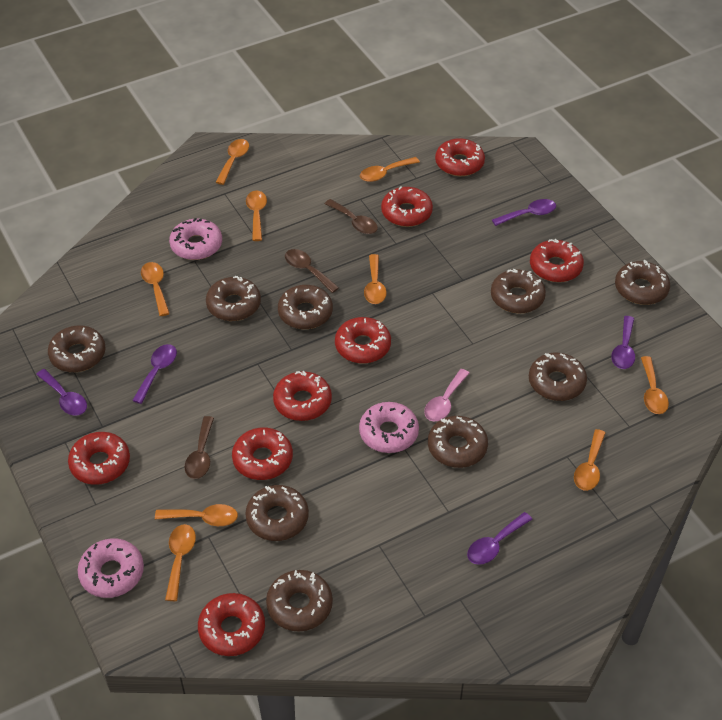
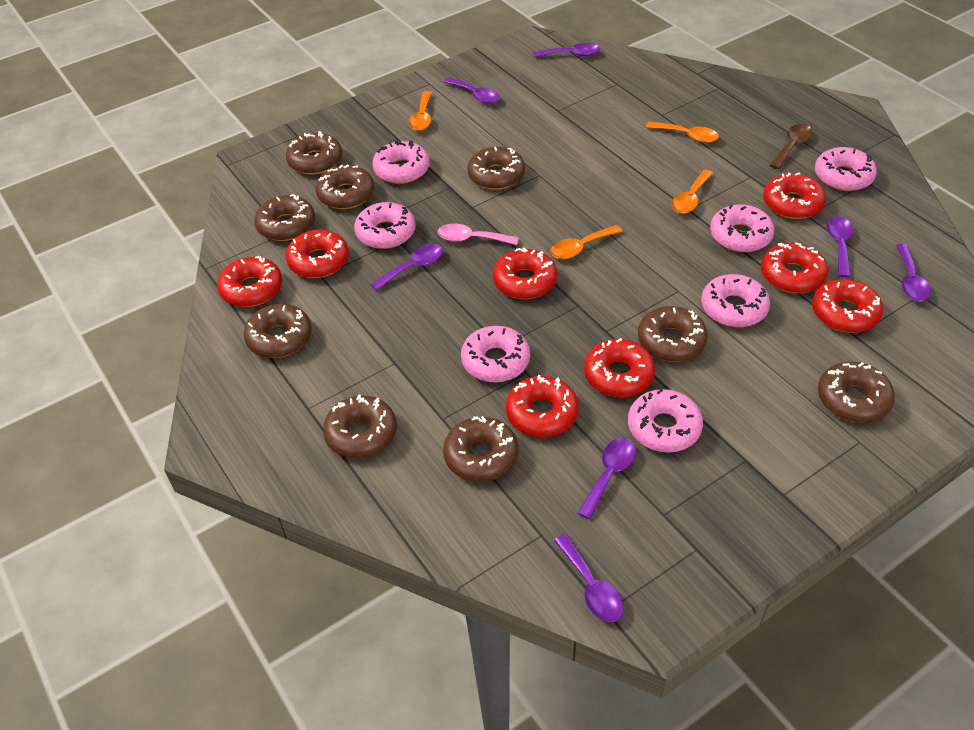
brown spoon: [185,416,214,479] [285,249,339,293] [325,199,378,234] = 3 -> [770,124,813,169] = 1
orange spoon: [141,262,170,316] [155,504,238,526] [165,524,196,601] [216,139,249,185] [246,190,267,241] [360,157,420,182] [364,254,387,304] [574,429,605,491] [641,356,669,414] = 9 -> [409,91,432,131] [550,225,623,259] [646,122,719,143] [671,169,713,214] = 4
pink donut: [78,538,144,598] [169,218,222,260] [359,402,419,453] = 3 -> [354,202,415,249] [372,140,430,184] [461,326,530,383] [628,389,703,453] [701,274,770,327] [710,204,774,252] [815,147,877,191] = 7
purple spoon: [36,369,87,416] [132,344,177,404] [467,512,532,565] [492,199,556,226] [611,316,635,369] = 5 -> [371,244,443,291] [443,77,500,104] [533,43,600,57] [554,534,624,622] [578,438,636,519] [826,216,853,278] [896,244,931,302] = 7

